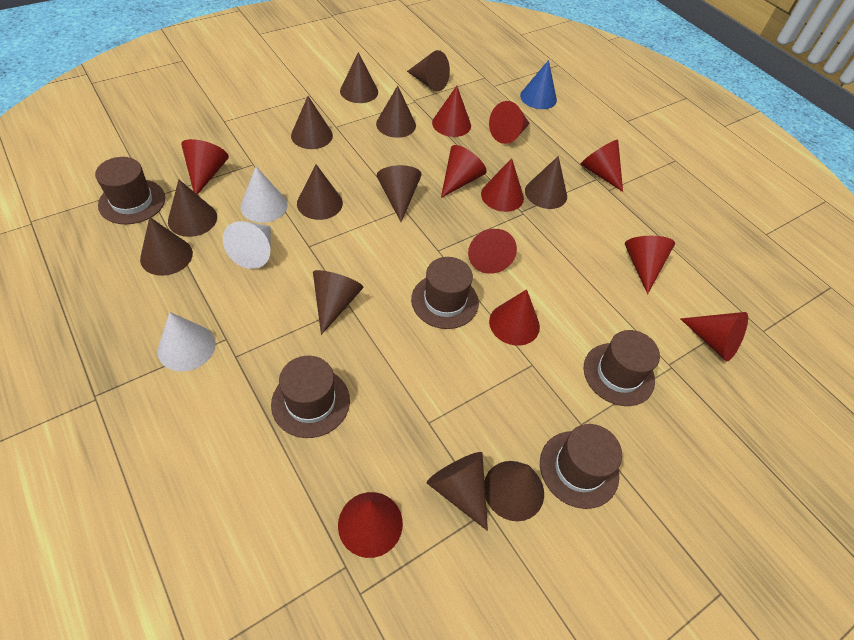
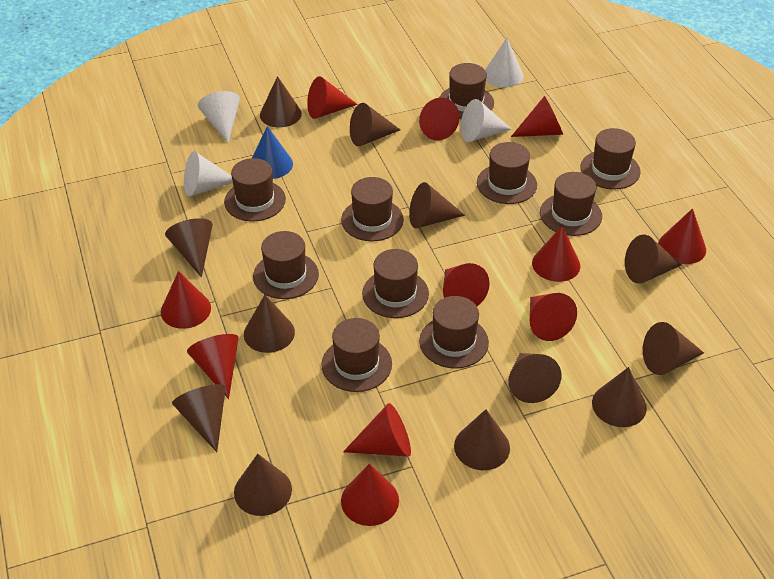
brown hat: [95,157,165,224] [271,356,350,438] [411,257,479,329] [540,424,622,509] [584,330,660,406] = 5 -> [224,158,286,221] [253,231,319,299] [321,318,392,392] [341,177,404,241] [362,249,429,318] [419,296,489,369] [439,63,494,119] [477,142,537,204] [540,172,602,236] [580,128,641,189] = 10
white cone: [158,312,216,372] [223,221,271,269] [241,167,288,223] = 3 -> [184,151,233,197] [198,91,240,143] [461,99,511,142] [485,38,523,87] = 4

